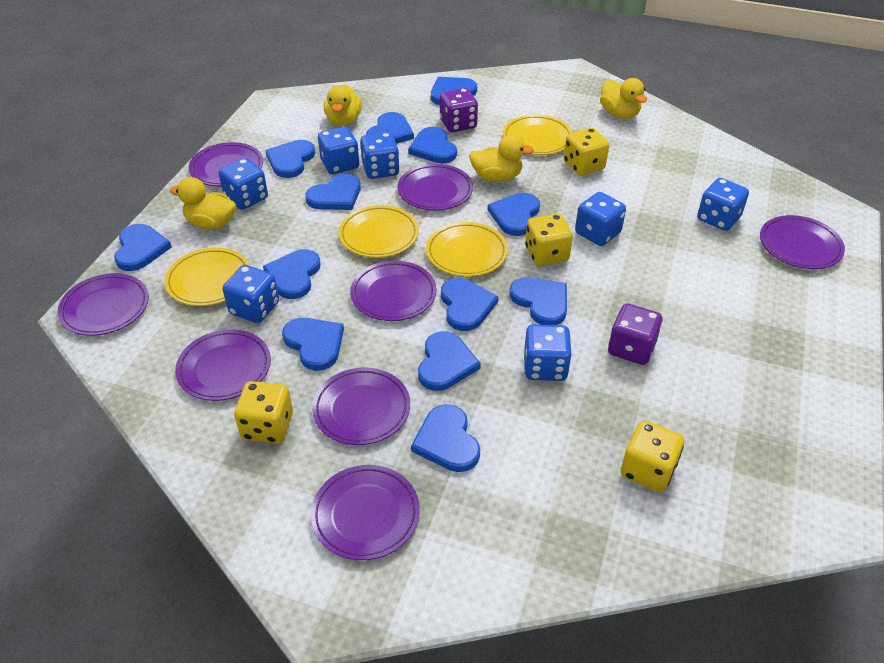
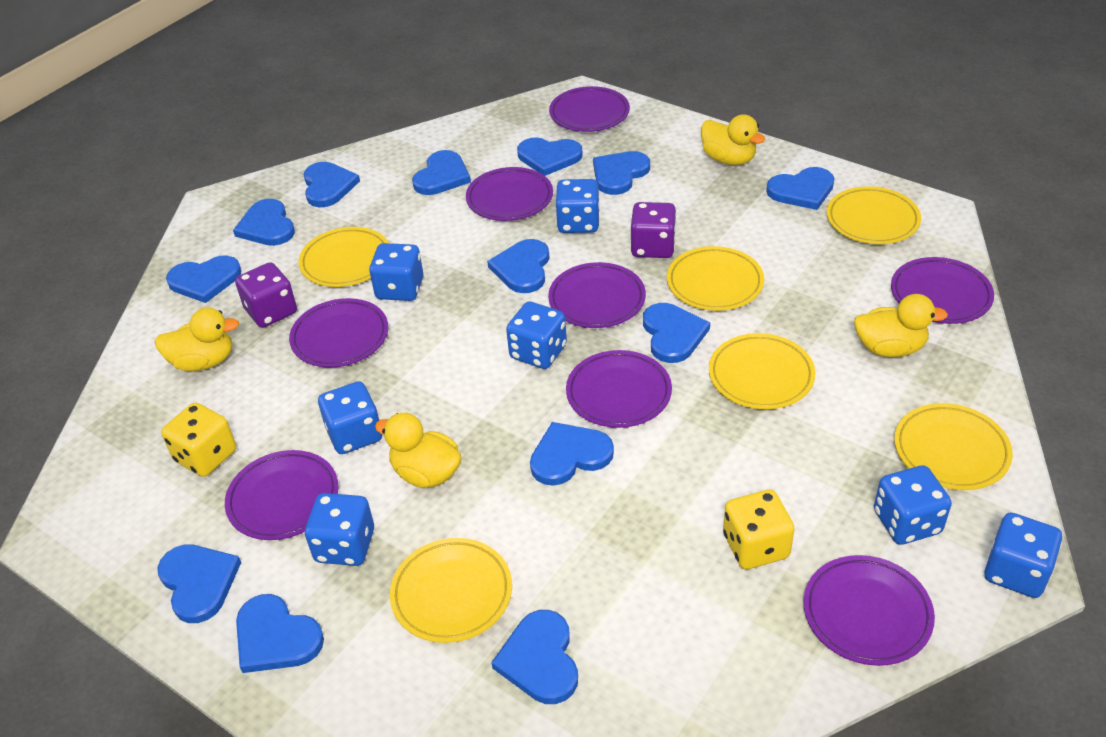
yellow dice: [234,381,293,444] [525,214,573,266] [564,128,609,176] [621,421,684,492] = 4 -> [161,402,236,477] [723,489,795,569] = 2
yellow plate: [164,247,250,306] [338,205,419,258] [426,222,508,277] [503,115,573,155] = 4 -> [299,227,389,287] [390,538,512,643] [667,246,764,311] [709,333,816,409] [827,186,921,244] [894,403,1013,490] = 6

